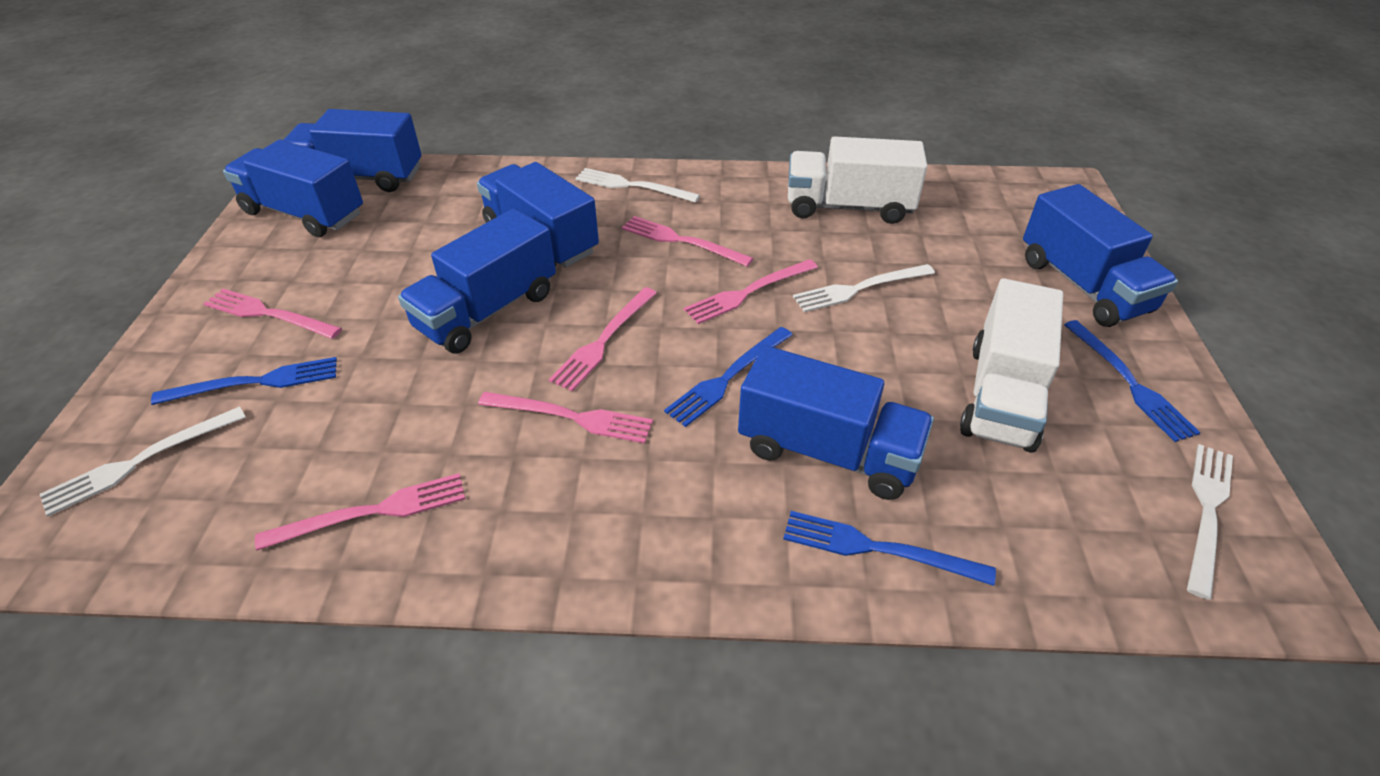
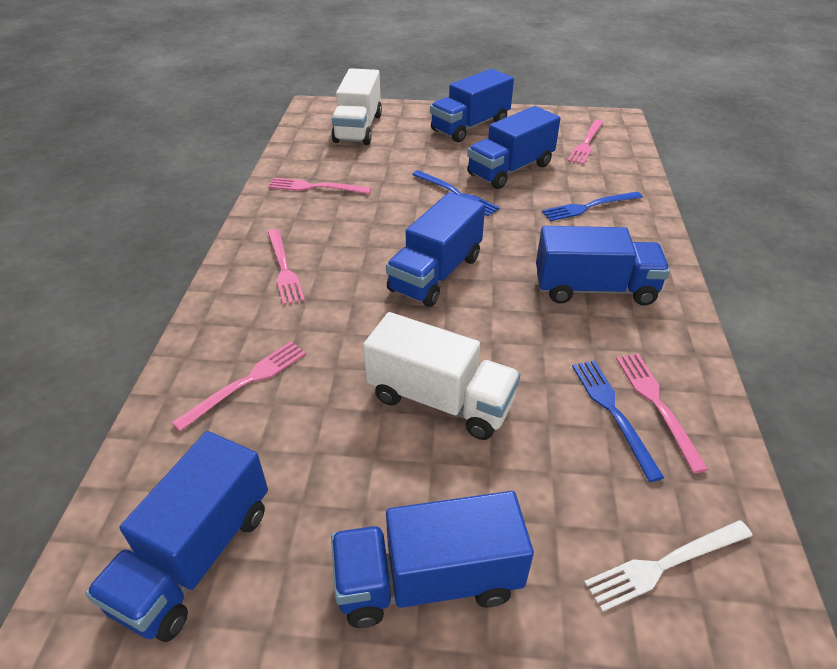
blue fork: [151,357,337,405] [664,327,792,427] [783,511,996,586] [1064,320,1201,442] = 4 -> [412,170,500,216] [542,191,643,221] [572,360,664,482] = 3
pink fork: [203,289,342,339] [255,473,465,551] [478,392,653,444] [549,287,657,391] [622,216,753,266] [684,259,818,324] = 6 -> [172,341,306,431] [268,178,371,194] [268,229,305,305] [568,120,603,164] [616,354,709,473] = 5
white fork: [40,406,246,516] [575,168,700,203] [793,264,935,312] [1187,444,1233,600] = 4 -> [584,520,753,612] = 1

